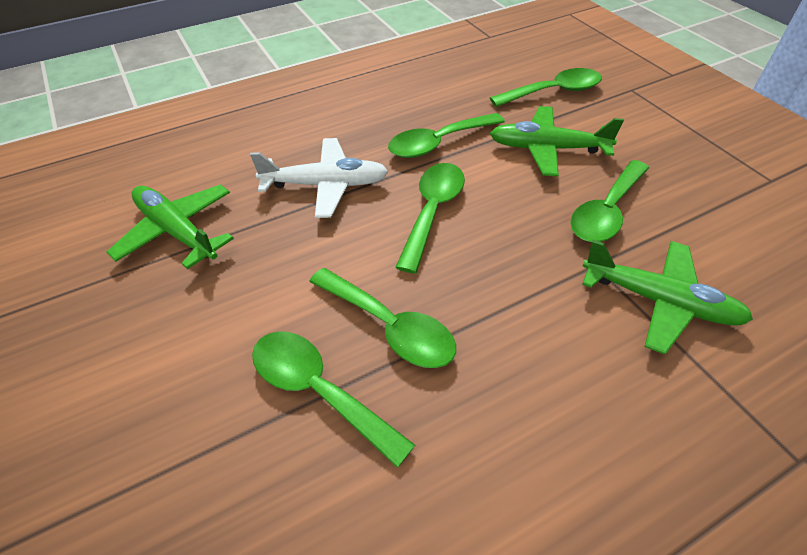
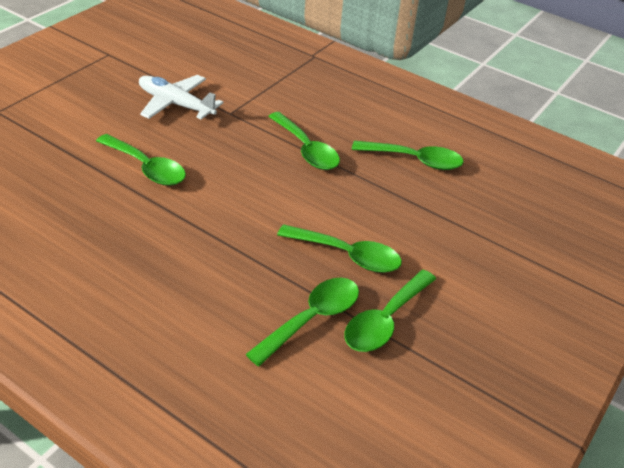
green plane: [106,185,234,269] [490,106,624,177] [582,240,753,354] = 3 -> none = 0

